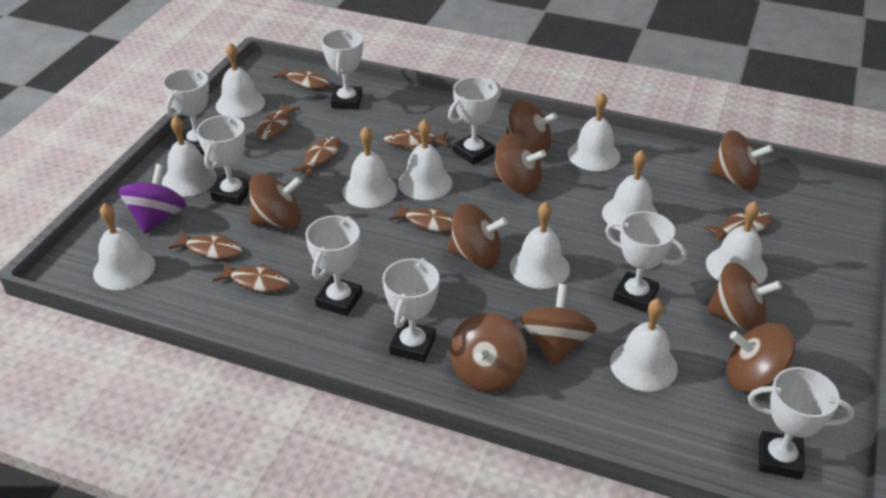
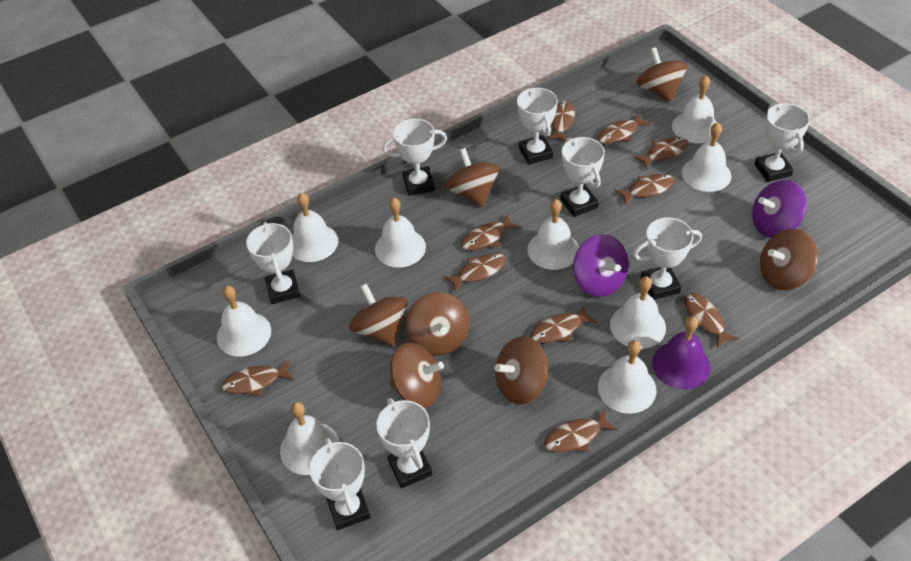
brown fish: [169,231,242,259] [213,263,290,292] [257,103,300,140] [273,66,330,89] [291,137,341,177] [384,130,448,150] [389,204,453,232] [704,211,773,243] = 8 -> [222,360,294,396] [443,253,506,293] [461,214,521,251] [530,305,597,343] [544,409,618,452] [546,101,575,141] [598,113,651,144] [614,174,675,205] [633,137,688,170] [684,293,739,349] = 10
brown spinning top: [249,173,302,228] [448,203,508,268] [450,313,527,392] [493,133,546,194] [506,99,557,153] [520,284,597,366] [706,262,782,332] [709,130,773,190] [727,323,795,392] = 9 -> [349,283,407,346] [390,343,444,408] [405,292,470,356] [445,148,499,207] [494,337,548,404] [636,47,687,102] [760,229,818,290] = 7
purple bell: none = 0 -> [652,316,710,390] = 1
purple spinning top: [118,164,186,234] = 1 -> [573,234,629,297] [752,180,807,238] = 2
white bell: [93,203,155,290] [162,116,217,197] [216,43,265,118] [342,126,397,208] [398,119,453,200] [510,202,570,289] [568,92,621,171] [602,150,658,231] [610,298,678,392] [706,201,768,284] = 10 -> [217,286,271,357] [280,402,339,475] [292,193,338,262] [375,198,426,268] [528,199,579,270] [598,340,656,414] [610,276,666,349] [672,75,717,144] [682,122,731,192] = 9

